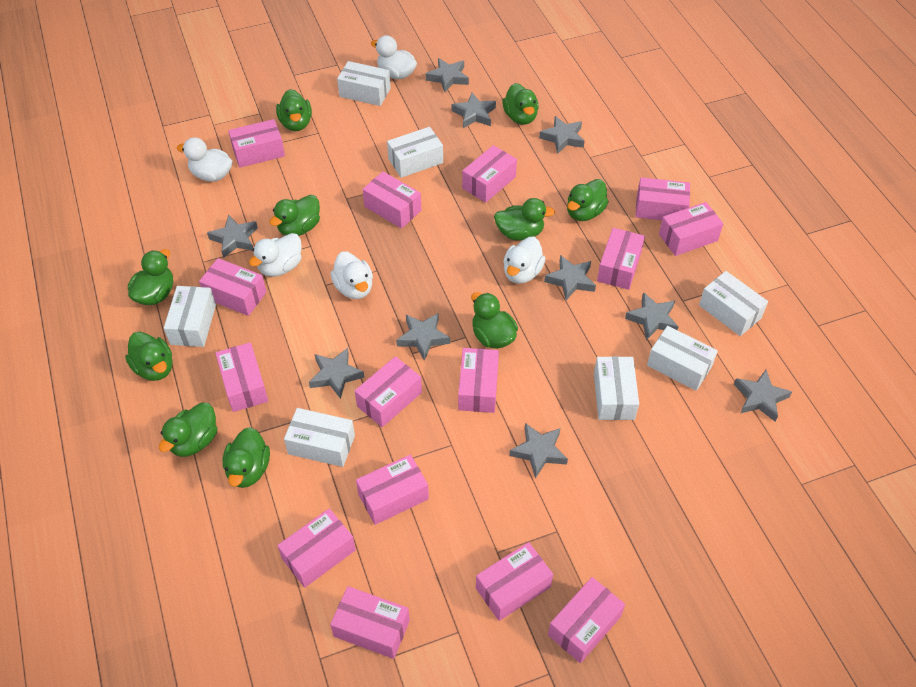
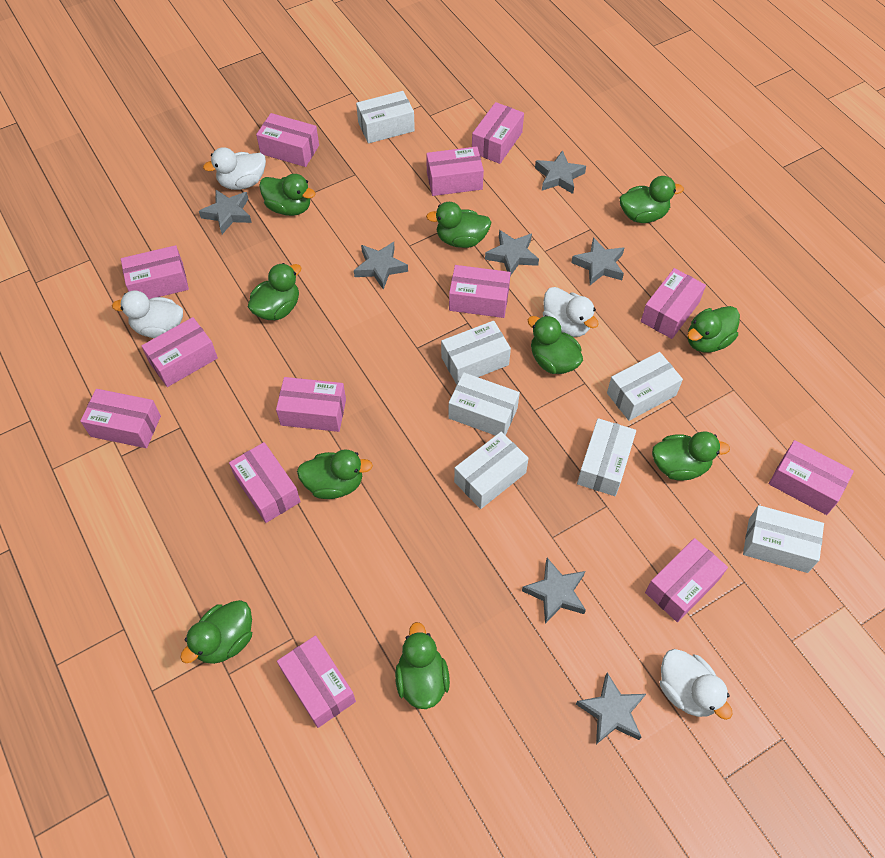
grey star: [207,214,258,258] [309,348,365,399] [396,313,450,361] [426,58,469,92] [452,93,496,128] [509,423,568,479] [539,116,584,154] [544,255,596,300] [625,292,679,340] [733,370,792,421] = 10 -> [199,189,252,234] [354,242,408,290] [485,230,539,276] [522,558,586,624] [535,150,586,194] [571,237,624,285] [576,673,646,745] = 7
pink box: [199,258,266,316] [215,342,268,412] [228,119,285,168] [277,508,356,588] [330,586,410,659] [355,356,422,427] [356,455,429,525] [362,172,421,229] [458,348,499,413] [462,145,517,203] [476,542,553,621] [548,577,625,663] [597,228,645,290] [635,177,690,220] [659,202,723,256] = 15 -> [80,389,161,448] [121,245,189,299] [142,317,218,387] [229,442,301,523] [256,113,319,167] [276,377,346,432] [277,636,356,728] [426,147,484,196] [449,265,511,318] [472,102,524,164] [641,268,706,339] [645,538,728,622] [769,440,854,515] = 13
white duck: [177,137,232,182] [249,233,302,277] [330,251,373,299] [371,35,417,79] [503,237,546,284] = 5 -> [112,290,183,338] [203,147,266,190] [543,287,599,337] [660,649,733,720] = 4

